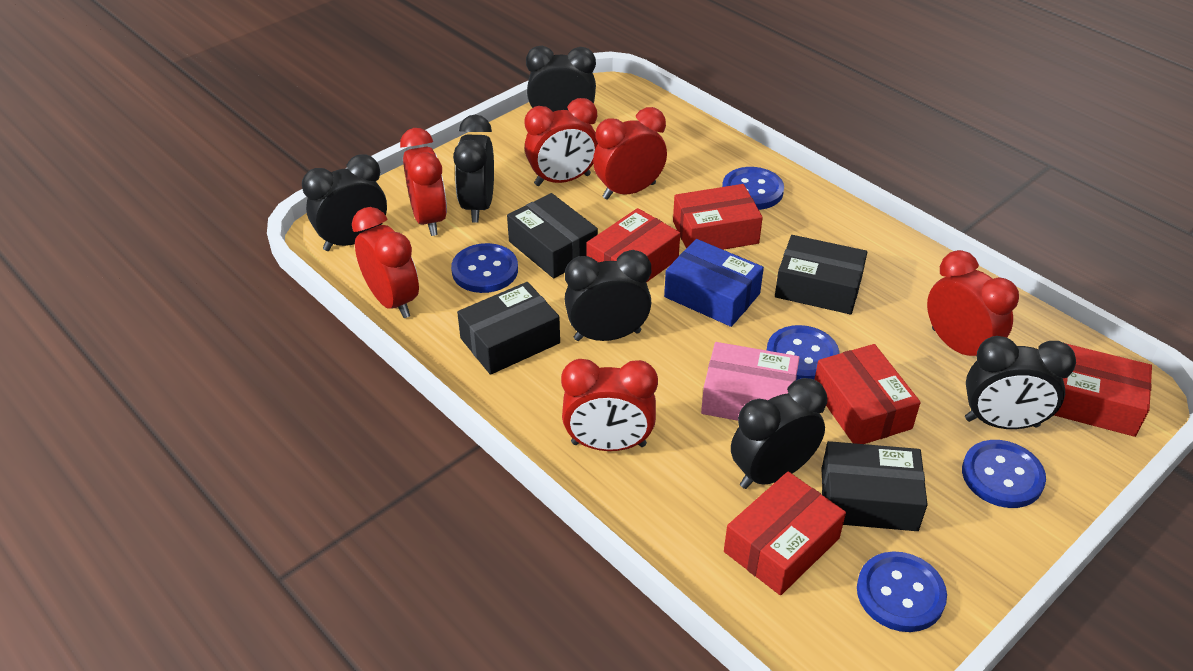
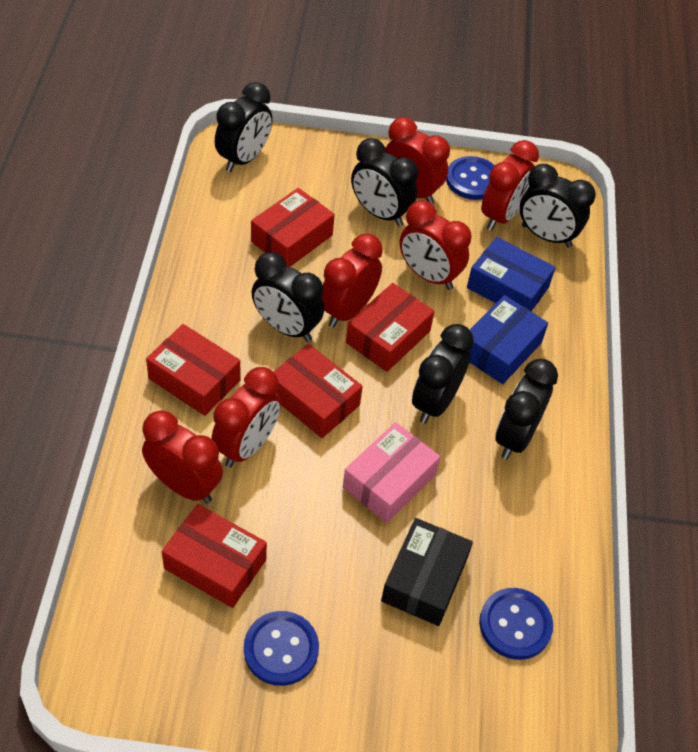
black box: [457,282,560,375] [507,193,598,278] [775,235,867,315] [821,441,928,531] = 4 -> [381,518,473,626] = 1
blue box: [664,239,764,327] = 1 -> [467,237,556,311] [469,295,548,384] = 2
blue button: [451,243,518,293] [722,167,784,210] [767,325,839,380] [857,552,947,632] [962,440,1046,508] = 5 -> [244,611,319,686] [446,156,495,200] [479,588,553,660] = 3

